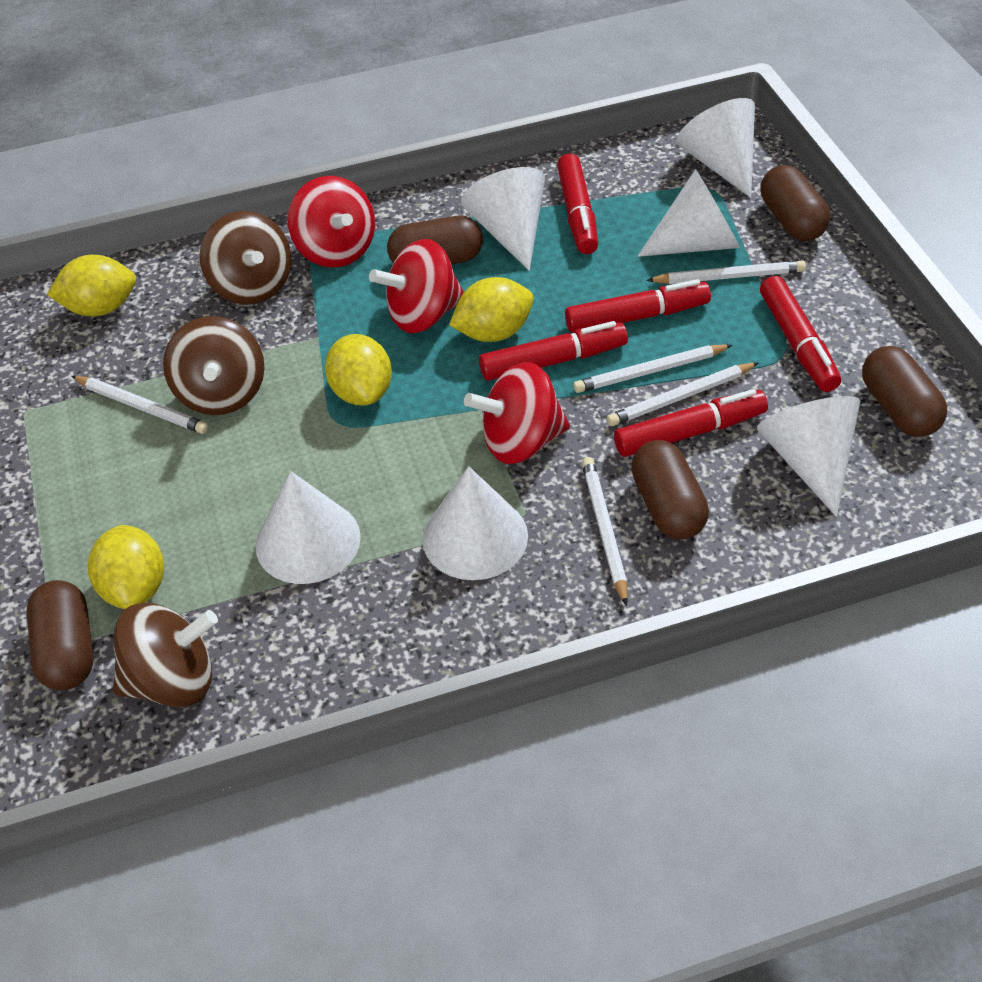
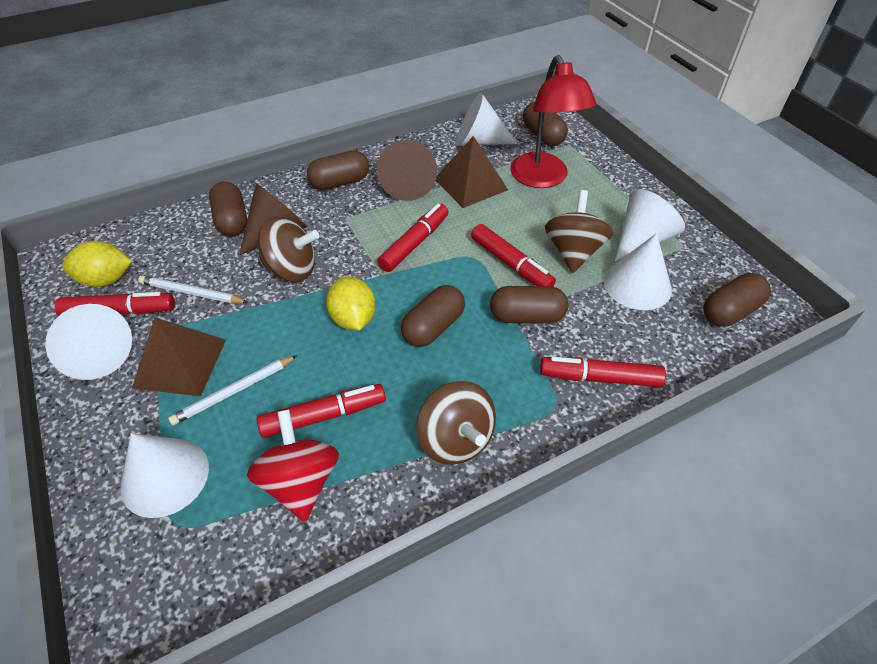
brown capsule: [27,580,93,690] [387,216,483,264] [631,440,709,539] [760,165,830,241] [862,346,947,437] = 5 -> [209,181,247,236] [307,150,369,190] [401,285,465,347] [490,286,568,324] [523,102,568,146] [703,273,771,327] = 6
brown cone: none = 0 -> [239,183,307,255] [377,140,437,201] = 2
brown pyramid: none = 0 -> [132,317,226,396] [436,136,508,208] = 2
red lamp: none = 0 -> [510,55,596,188] = 1
red spinning top: [288,176,375,268] [369,239,464,333] [464,362,570,464] = 3 -> [247,409,339,522] = 1
white cone: [255,471,361,584] [422,466,528,580] [461,167,545,271] [638,169,740,257] [676,98,755,198] [757,396,860,517] = 6 -> [45,304,132,380] [120,433,209,518] [456,93,518,146] [603,233,672,310] [615,189,685,261] = 5
white pencil: [71,376,209,434] [573,344,732,393] [582,457,628,606] [607,362,759,426] [646,260,806,284] = 5 -> [138,276,248,303] [168,355,298,425] = 2
yellow lemon: [47,255,136,316] [88,525,164,609] [325,334,392,406] [449,277,534,342] = 4 -> [62,241,132,287] [326,277,376,330] = 2

